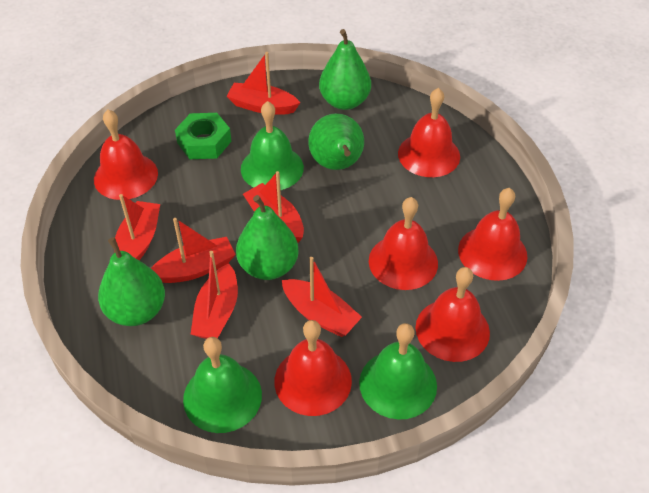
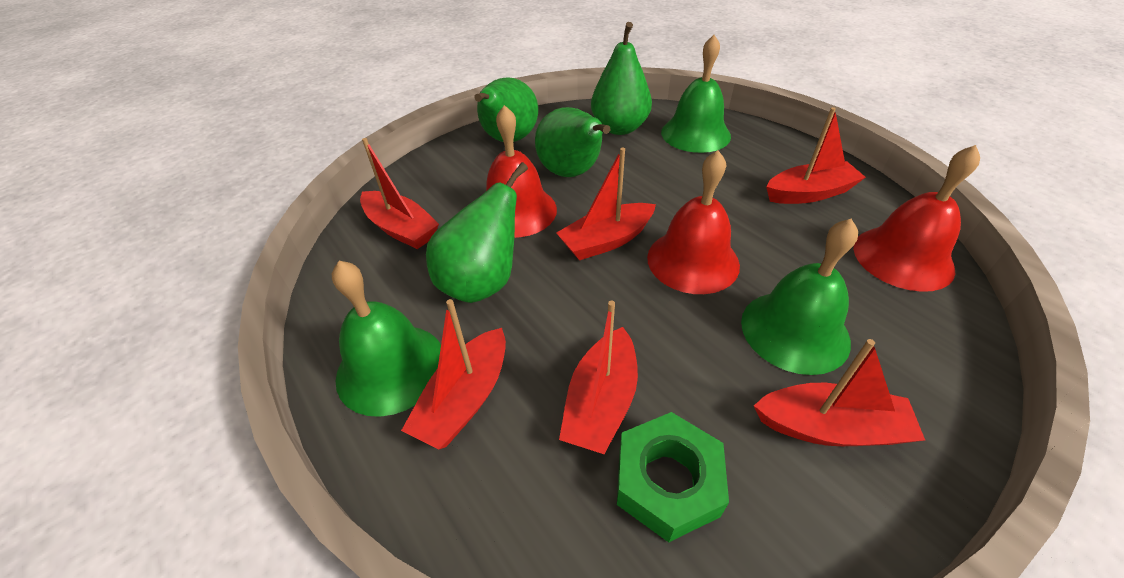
red bell: [94,110,158,200] [274,320,352,416] [369,197,438,290] [398,88,460,177] [416,267,490,362] [458,188,527,281] = 6 -> [486,105,557,238] [647,150,740,294] [853,145,980,292] = 3

